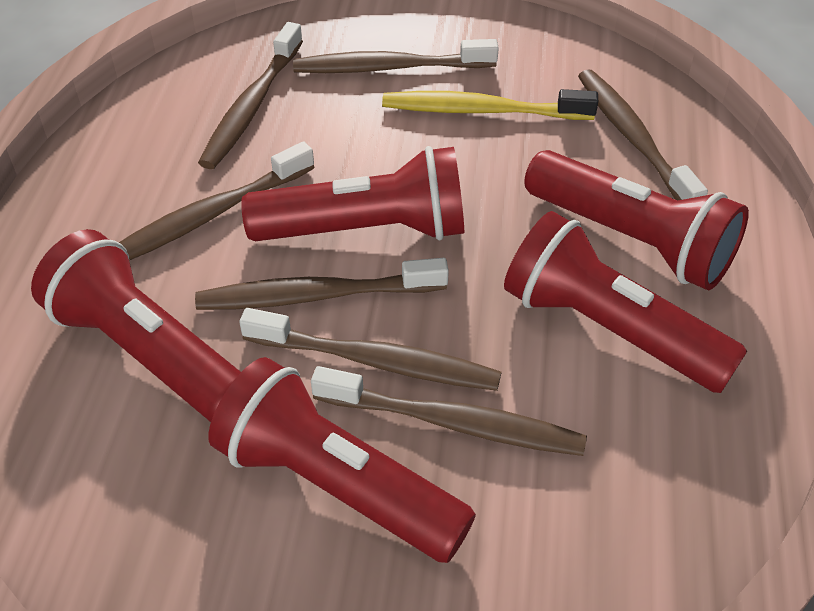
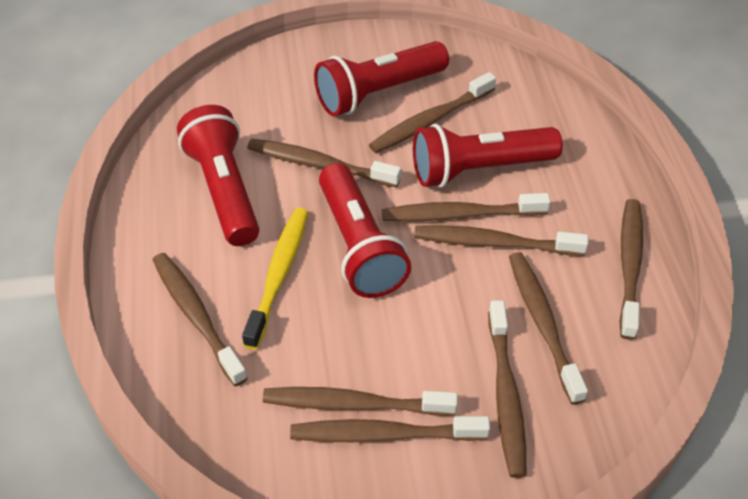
brown toothbrush: [119,141,314,260] [195,258,449,310] [198,22,303,169] [239,308,502,391] [293,39,499,73] [311,366,587,456] [578,69,708,200] = 7 -> [153,253,248,386] [247,139,401,187] [263,387,458,416] [290,416,490,442] [369,72,496,153] [382,193,551,222] [414,225,588,256] [488,300,526,478] [509,252,588,404] [619,199,643,340] = 10
red flashlight: [31,229,241,422] [208,357,476,563] [241,146,464,241] [504,211,747,393] [524,150,749,290] = 5 -> [177,105,259,246] [314,41,449,116] [319,163,411,298] [413,124,563,188] = 4

